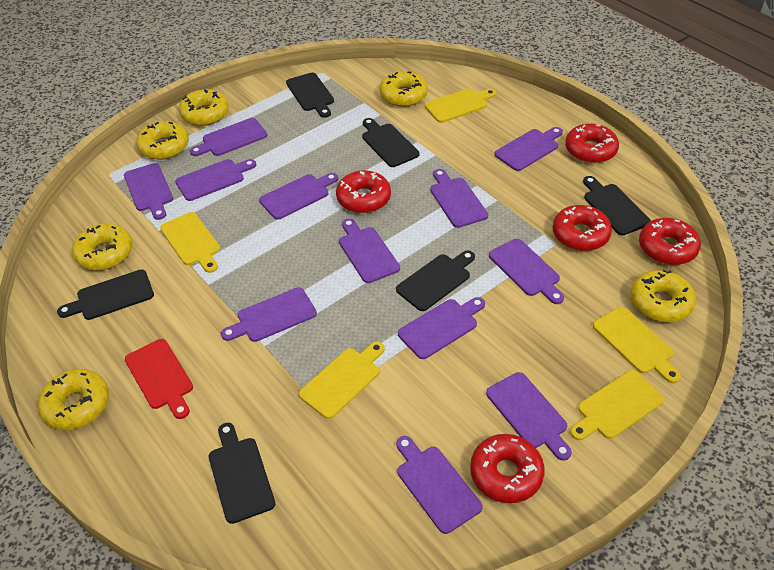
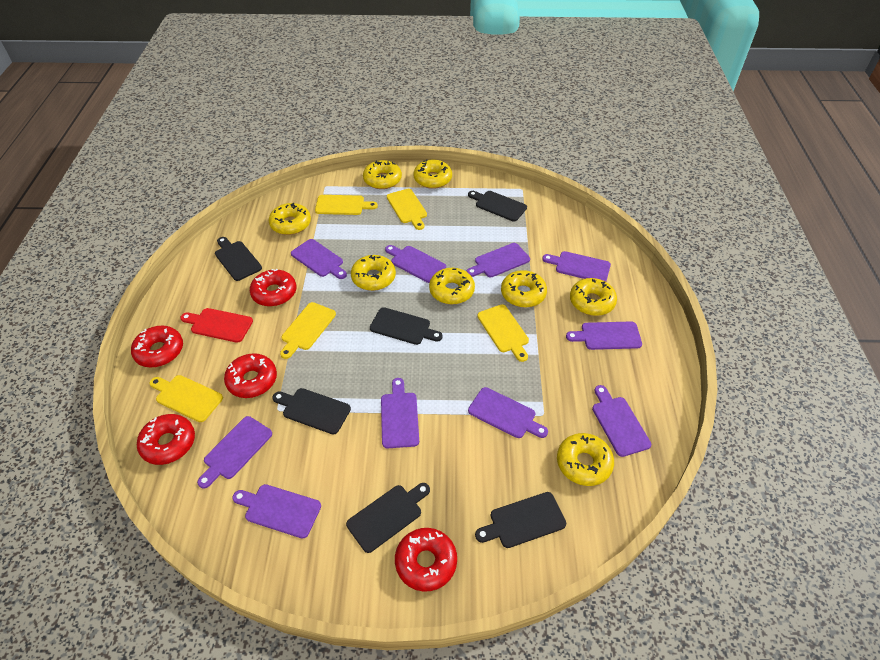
purple cutting board: [124,163,173,220] [175,159,256,201] [190,118,267,156] [221,287,317,342] [259,173,338,220] [339,218,400,283] [396,436,483,534] [398,297,485,359] [430,169,488,228] [486,372,572,461] [489,238,564,304] [494,127,563,171] = 12 -> [197,416,272,488] [232,484,321,539] [291,239,347,279] [381,378,419,448] [385,245,446,283] [466,243,530,277] [468,387,548,438] [542,251,611,282] [566,321,642,350] [592,385,651,457] = 10
yellow donut: [38,369,109,430] [72,224,132,270] [136,121,189,160] [179,89,229,126] [379,71,428,107] [631,270,696,322] = 6 -> [269,203,311,235] [351,255,396,291] [363,160,402,189] [414,159,452,189] [429,268,475,304] [501,270,547,308] [557,433,614,486] [570,278,617,316] = 8

